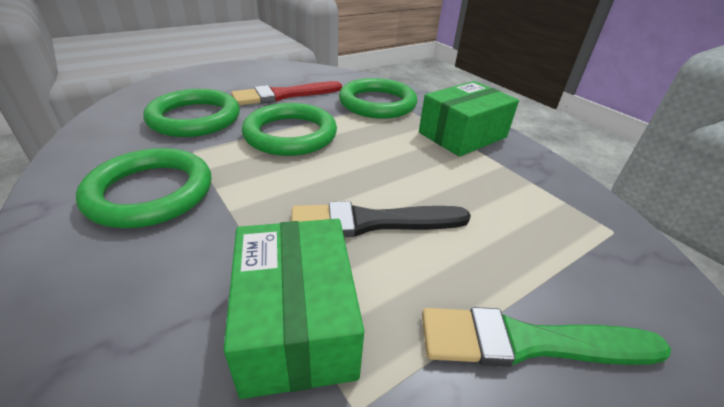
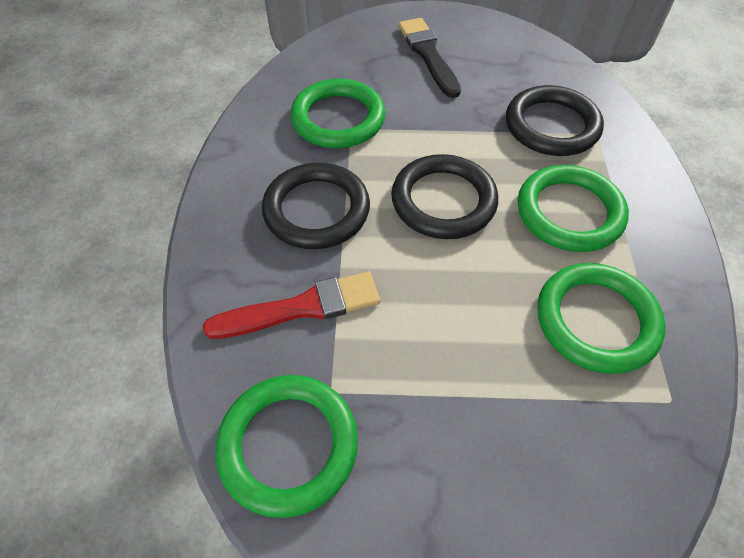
black ring: none = 0 -> [262,163,370,249] [391,154,498,239] [506,85,604,156] = 3
green box: [224,219,364,399] [419,81,519,157] = 2 -> none = 0
green brush: [422,307,671,367] = 1 -> none = 0

